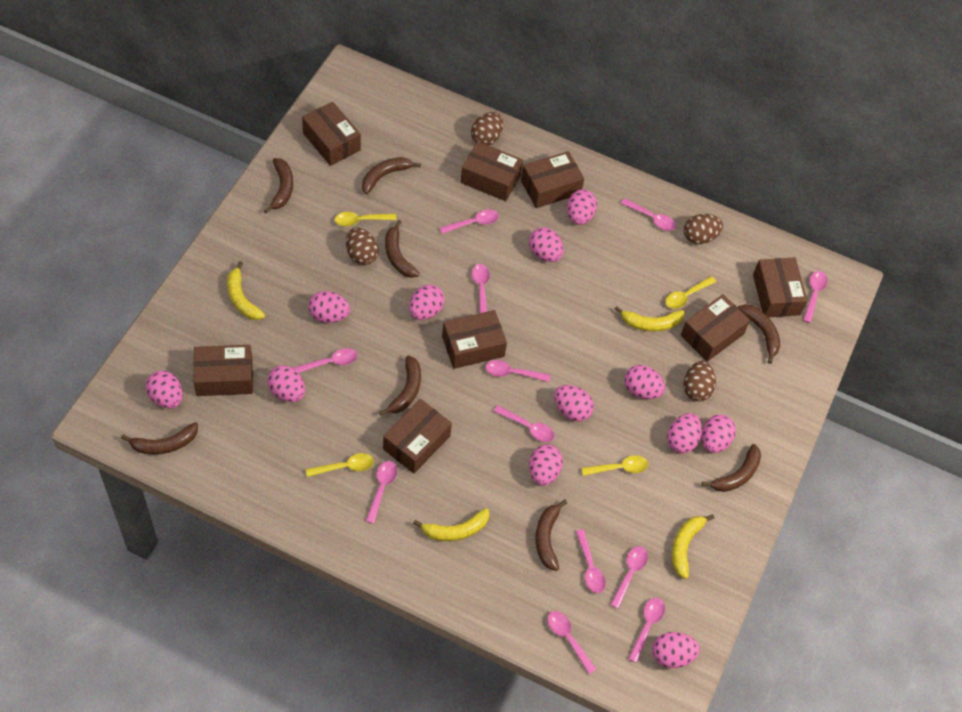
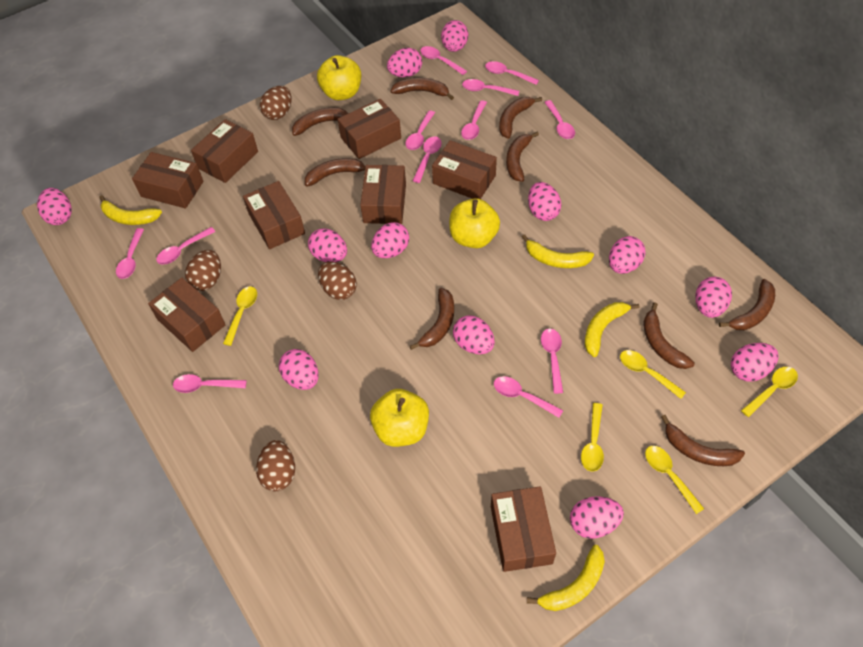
brown banana: [121,422,198,455] [264,158,293,213] [362,157,421,194] [379,355,421,415] [385,220,420,278] [535,500,567,571] [702,444,761,492] [738,304,780,364] = 8 -> [292,108,348,136] [305,158,365,187] [390,78,454,100] [410,288,454,350] [499,97,542,139] [506,132,539,182] [643,302,695,369] [661,415,745,466] [719,279,775,330] = 9
yellow apple: none = 0 -> [317,55,361,100] [370,389,429,447] [449,198,500,248] = 3
yellow spoon: [306,453,374,477] [335,212,397,226] [581,456,648,476] [665,276,716,309] = 4 -> [223,287,257,346] [581,403,604,472] [620,350,686,399] [645,446,704,514] [741,367,798,417] = 5

